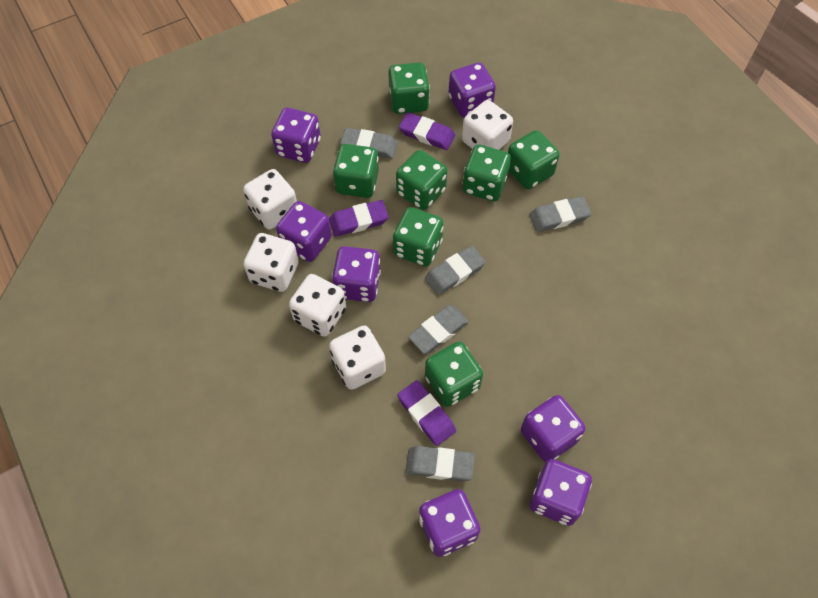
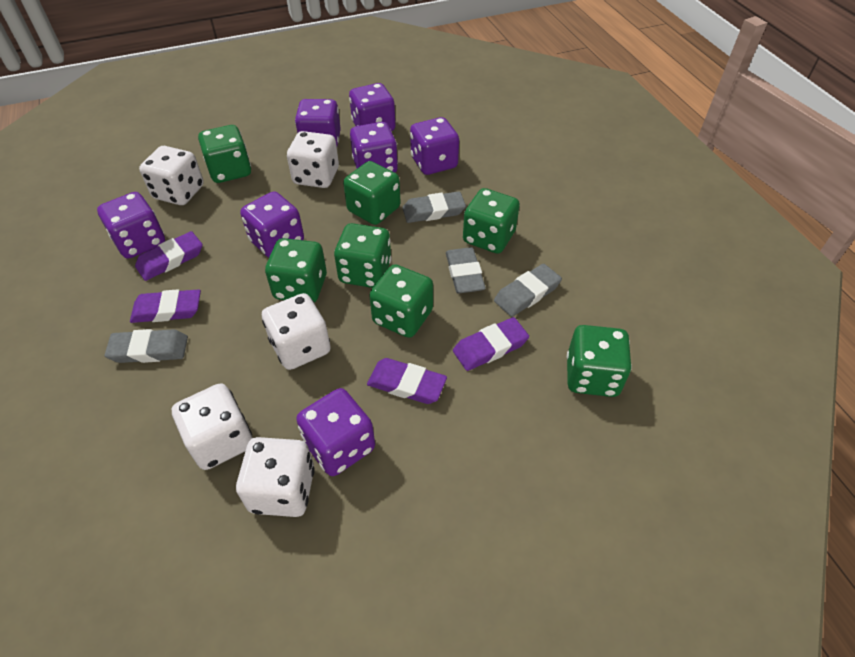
grey eraser: [340,128,398,159] [405,446,475,482] [408,305,469,354] [425,246,486,295] [529,196,591,232] = 5 -> [105,329,188,363] [402,191,466,223] [446,247,486,293] [494,264,562,317] = 4
purple eraser: [329,200,389,237] [397,380,456,446] [399,112,455,150] = 3 -> [130,289,201,323] [135,231,203,281] [367,358,447,404] [453,317,529,371] = 4

